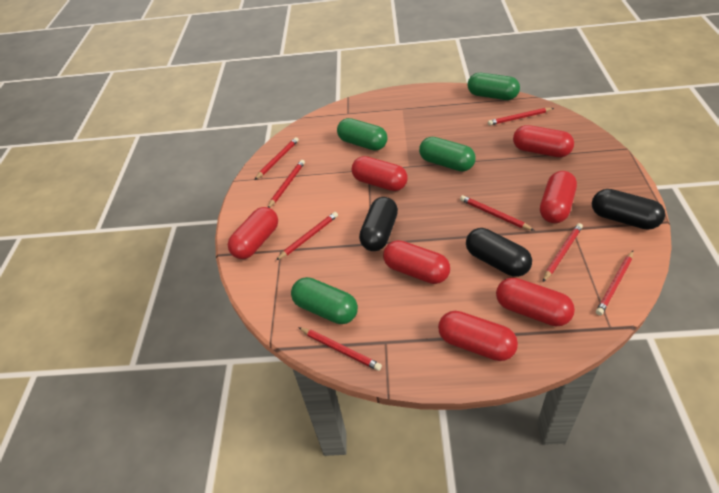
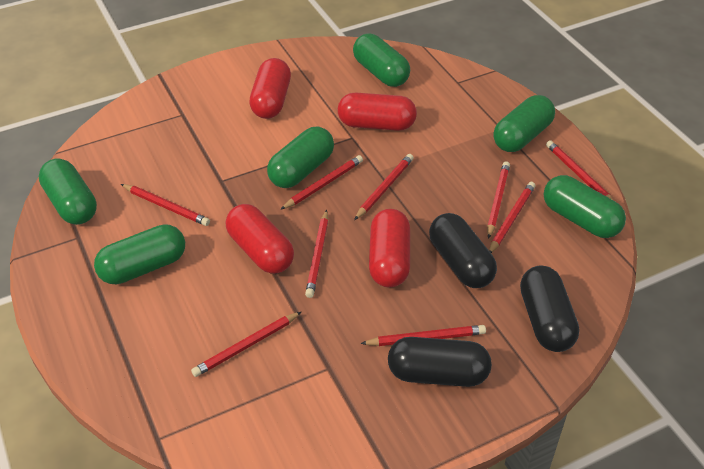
green capsule: [291,277,358,324] [337,118,387,151] [419,137,476,172] [467,73,520,100] = 4 -> [39,159,97,225] [94,224,185,284] [267,127,334,188] [353,34,410,87] [493,95,555,152] [544,175,626,238] = 6
red capsule: [228,207,278,259] [352,156,408,191] [383,240,450,284] [438,311,518,361] [496,277,575,326] [513,125,574,157] [540,171,577,223] = 7 -> [226,204,294,274] [249,58,291,119] [338,93,417,131] [369,209,410,288] = 4
red pencil: [255,137,299,180] [268,160,305,208] [276,212,338,260] [298,327,382,371] [460,195,535,231] [488,108,554,126] [543,223,583,282] [596,251,633,315] = 8 -> [121,184,210,226] [191,312,301,377] [280,155,363,210] [305,210,328,298] [354,154,414,220] [360,325,486,346] [487,161,510,239] [489,182,535,253] [546,140,613,200] = 9

